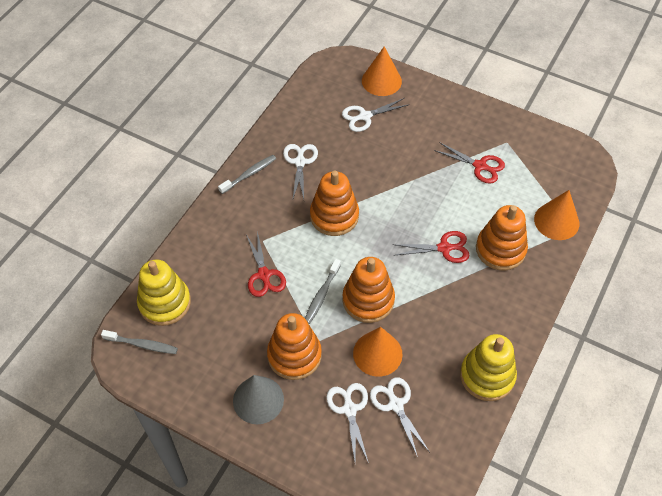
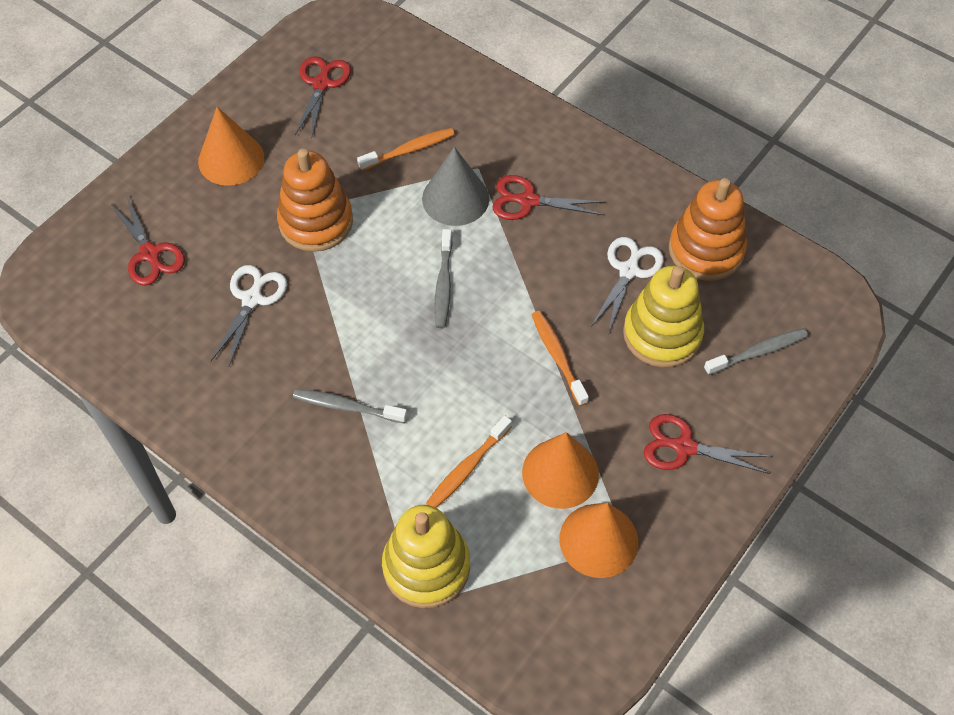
orange stacking toy: [267,313,322,380] [310,171,359,236] [342,257,395,323] [476,205,528,271] = 4 -> [277,149,353,252] [669,178,747,281] = 2
orange toothbrush: none = 0 -> [357,128,455,171] [426,416,512,508] [531,311,589,406] = 3
red scissors: [246,231,286,297] [392,231,470,263] [434,142,505,183] = 3 -> [111,197,185,286] [295,56,351,136] [492,175,606,220] [644,414,772,474] = 4
white scissors: [283,144,318,199] [326,383,369,463] [342,98,410,132] [370,377,429,457] = 4 -> [211,265,287,366] [591,237,664,334] = 2

